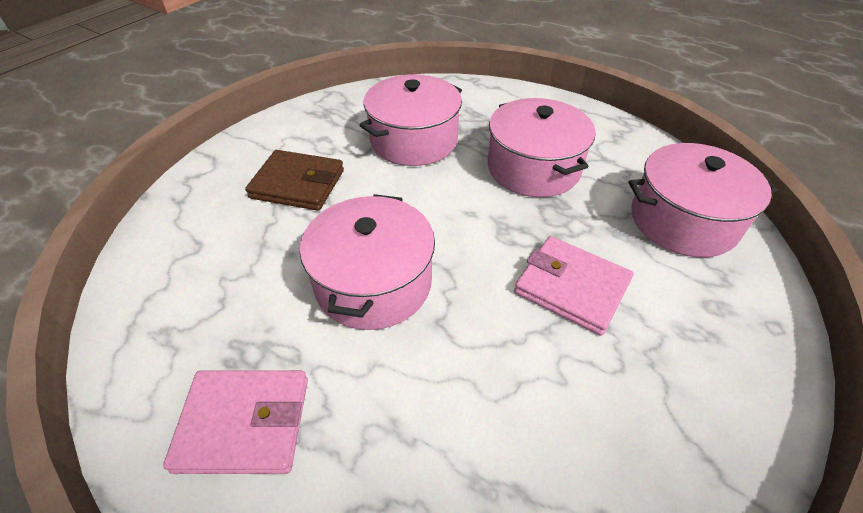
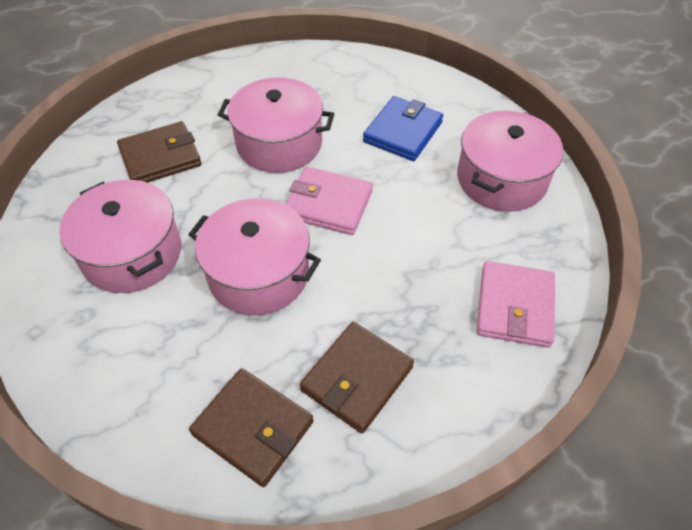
blue wallet: none = 0 -> [363,96,443,161] = 1
brown wallet: [245,150,344,211] = 1 -> [117,121,201,183] [189,368,314,487] [300,322,414,434] = 3

